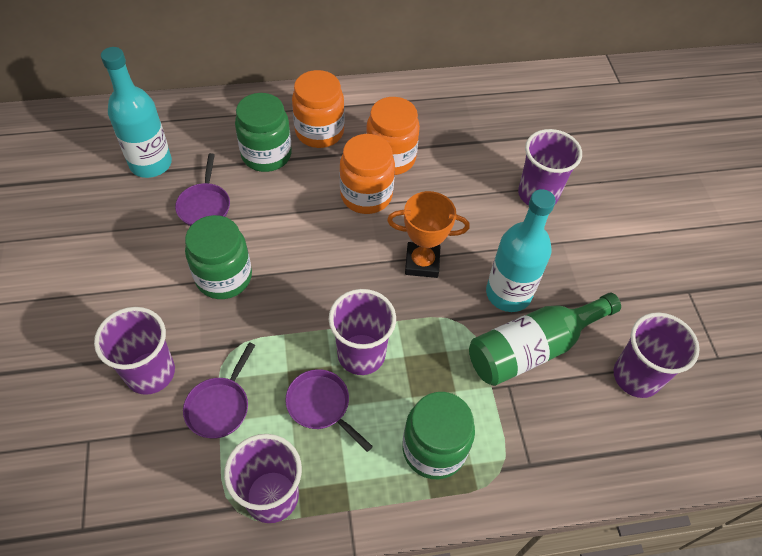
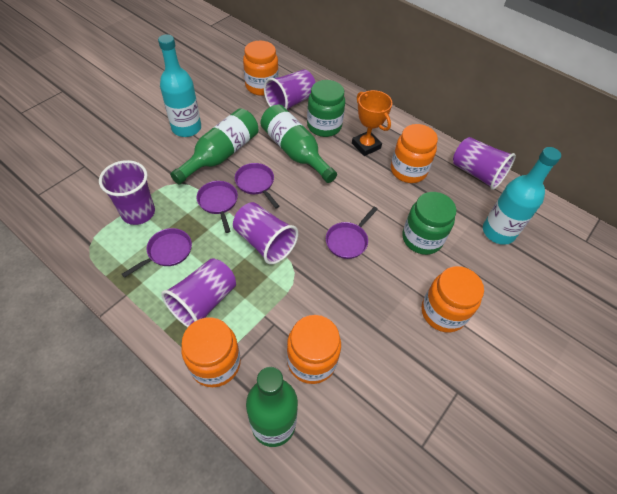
green bottle: [469,293,621,386] = 1 -> [170,108,258,185] [246,367,298,447] [261,104,337,183] = 3
green jar: [185,215,252,299] [235,93,292,172] [402,392,475,479] = 3 -> [307,80,345,137] [403,192,456,255] = 2
orange jar: [292,70,345,148] [340,134,395,214] [366,97,420,175] = 3 -> [181,317,241,387] [243,41,279,96] [287,315,341,384] [391,124,438,183] [421,266,484,333] = 5
purple pan: [175,153,230,226] [183,342,255,438] [285,369,373,452] = 3 -> [122,228,192,278] [196,181,238,233] [235,163,280,209] [326,207,378,259] = 4

